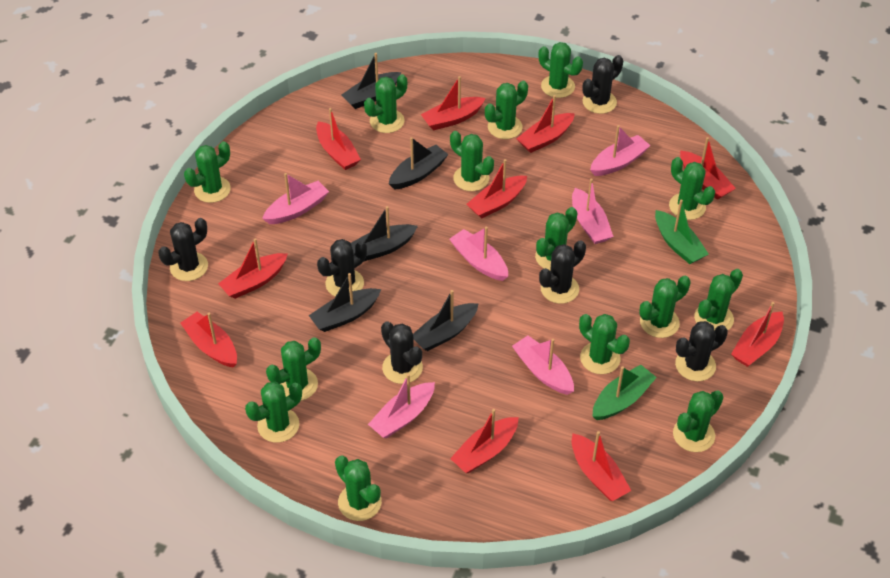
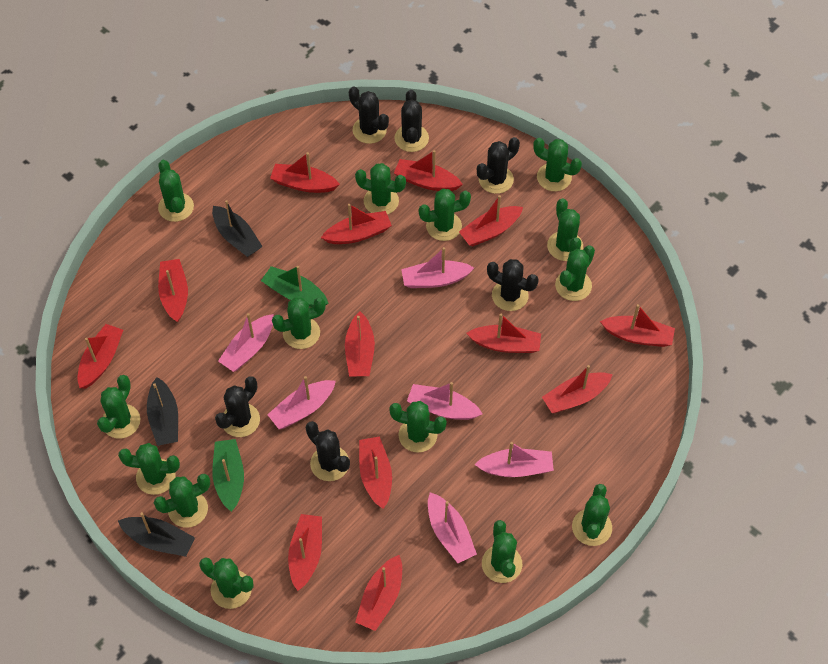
black boat: [309,273,381,332] [341,53,401,109] [351,206,418,261] [389,137,449,190] [413,290,479,351] = 5 -> [118,512,195,557] [147,377,178,446] [212,200,263,257] = 3
red boat: [180,312,237,368] [218,238,288,299] [316,108,361,170] [421,76,486,130] [450,409,518,473] [466,159,527,219] [516,95,575,153] [572,431,632,501] [680,137,736,200] [731,302,784,367] = 10 -> [77,324,123,388] [158,259,188,322] [270,152,340,193] [288,514,322,591] [321,204,392,244] [345,311,375,376] [355,555,402,631] [359,436,392,509] [394,150,463,191] [459,195,523,247] [466,313,541,353] [542,365,613,413] [600,304,675,347] = 13

